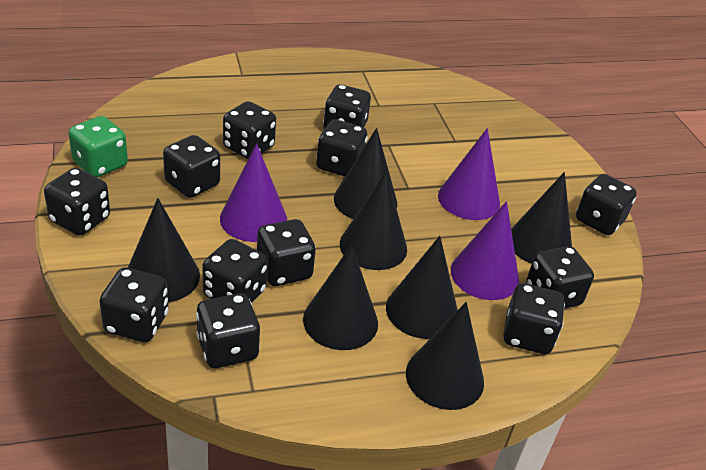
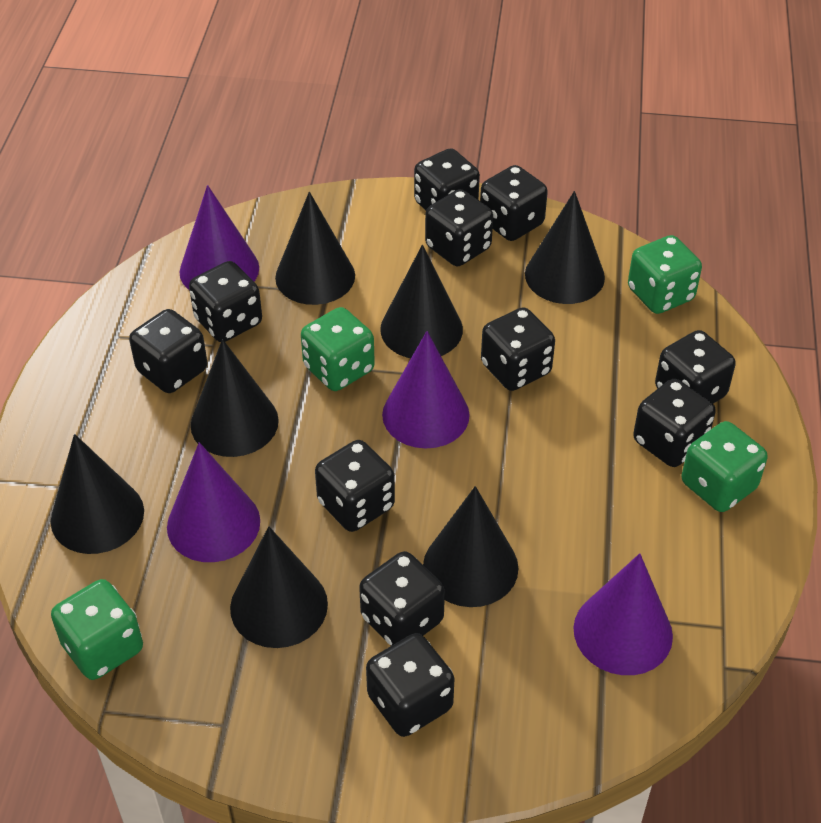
black dice: [44,168,110,236] [99,267,169,342] [163,135,220,198] [196,293,260,368] [203,239,268,303] [223,101,276,159] [257,219,316,286] [316,119,368,177] [323,85,371,129] [503,283,565,354] [526,246,594,309] [576,174,637,235] = 12 -> [129,309,207,393] [189,261,262,342] [315,440,395,532] [359,551,445,646] [366,633,455,737] [414,148,480,210] [425,189,493,266] [480,165,548,241] [481,307,555,391] [633,379,716,467] [655,330,736,404] = 11
green dice: [68,116,128,177] = 1 -> [51,579,143,680] [301,307,375,391] [628,235,702,314] [682,421,767,512] = 4
purple cone: [220,144,287,242] [438,128,500,220] [451,201,519,300] = 3 -> [167,442,260,562] [180,185,259,290] [382,331,470,448] [573,553,673,675] = 4

